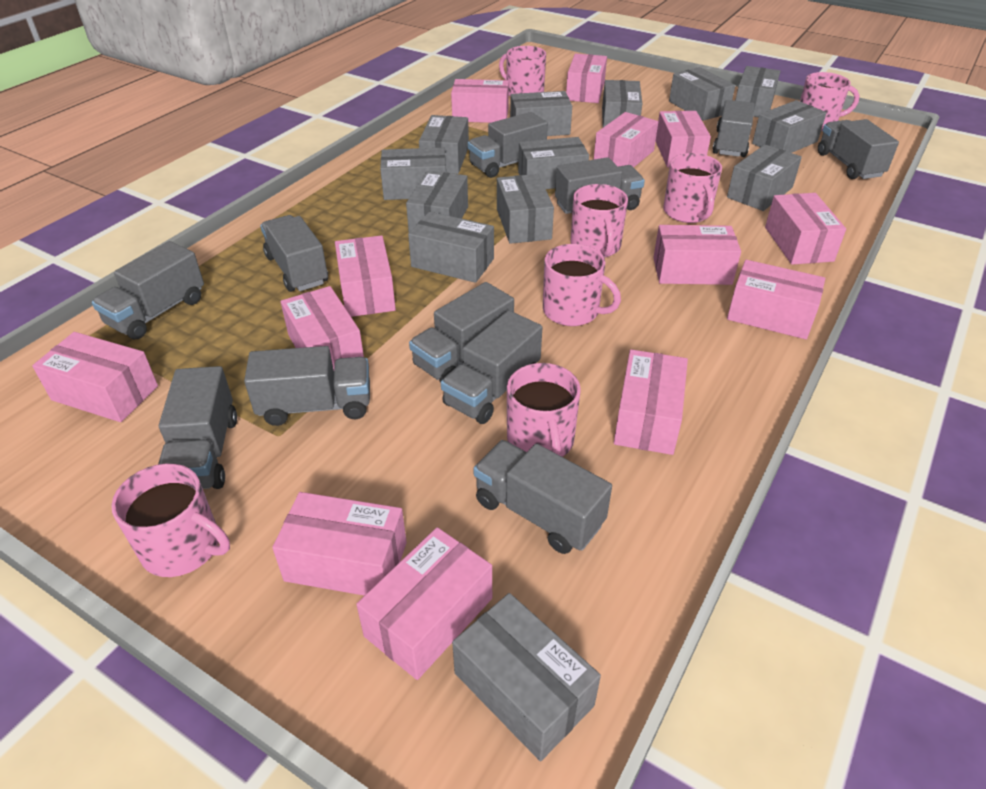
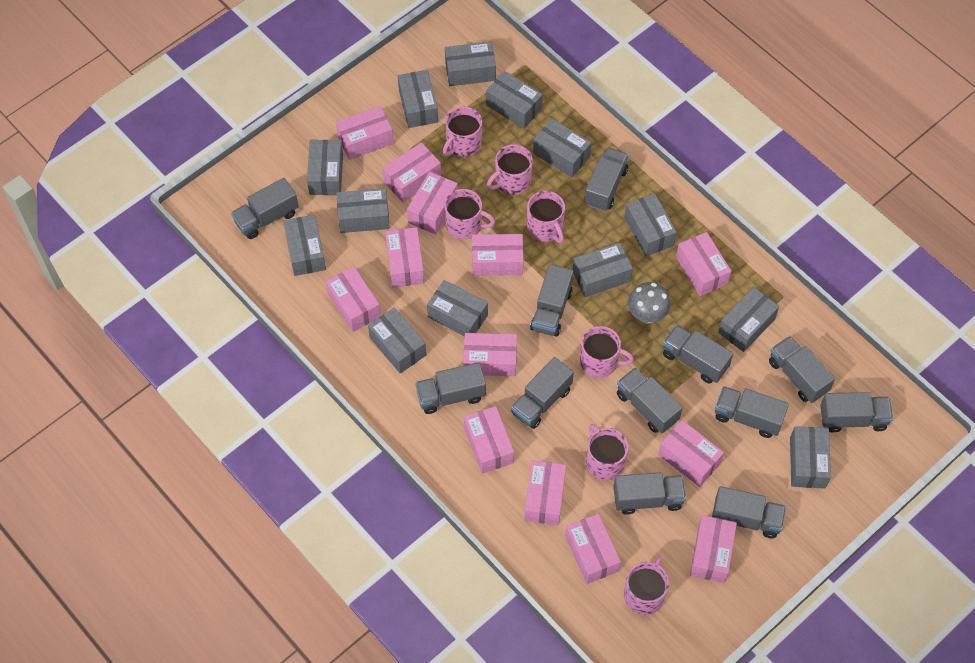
grey mushroom: none = 0 -> [628,282,671,324] = 1
grey truck: [92,241,204,339] [158,366,237,489] [244,346,370,426] [260,215,328,292] [409,282,514,383] [441,310,542,424] [468,112,548,178] [473,440,612,554] [555,157,645,214] [713,100,755,157] [818,119,899,179] = 11 -> [231,178,299,239] [415,362,486,414] [511,357,574,429] [530,264,573,337] [585,147,629,211] [613,472,686,515] [617,367,683,433] [663,325,733,384] [712,486,786,538] [715,386,789,438] [769,336,835,403] [820,392,893,433] = 12

